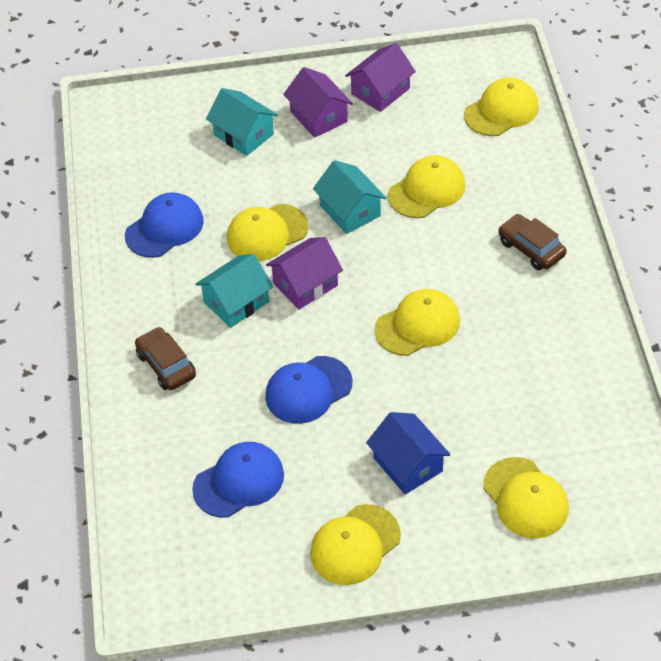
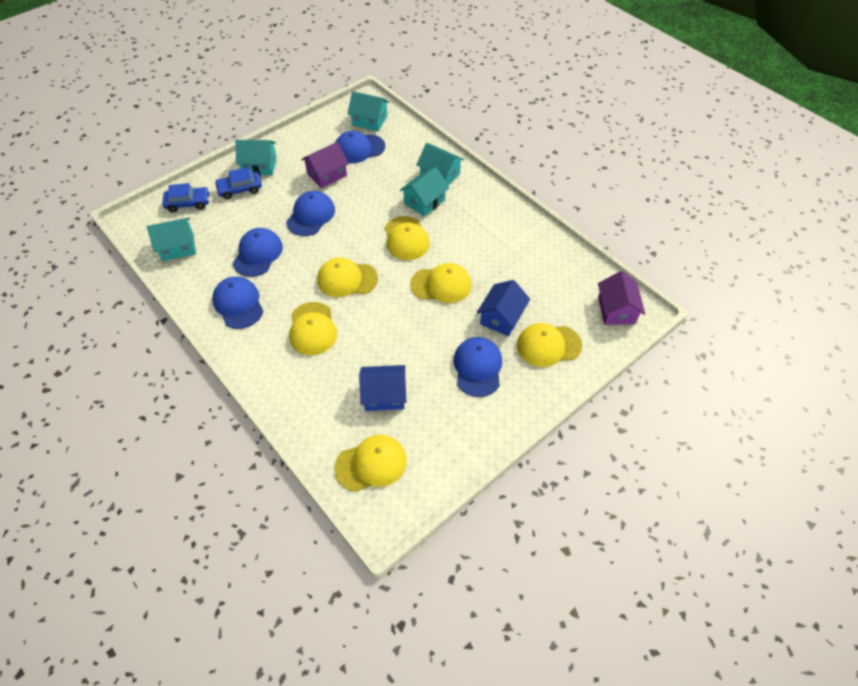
blue cap: [125,192,204,258] [192,442,284,518] [265,356,353,424] = 3 -> [212,277,264,329] [233,228,283,277] [286,191,335,236] [335,131,385,163] [453,337,502,397] = 5
blue car: none = 0 -> [162,183,210,213] [215,167,262,199] = 2
blue house: [366,412,451,495] = 1 -> [359,365,406,411] [477,280,530,336] = 2
brown car: [135,327,196,390] [499,214,566,270] = 2 -> none = 0
purple house: [266,237,343,309] [283,67,353,138] [345,43,416,112] = 3 -> [301,142,349,188] [598,271,645,325] = 2
turquoise house: [196,254,273,328] [206,88,278,156] [313,160,387,234] = 3 -> [147,218,196,261] [235,140,277,175] [347,91,389,131] [400,167,449,217] [417,143,464,186] = 5

